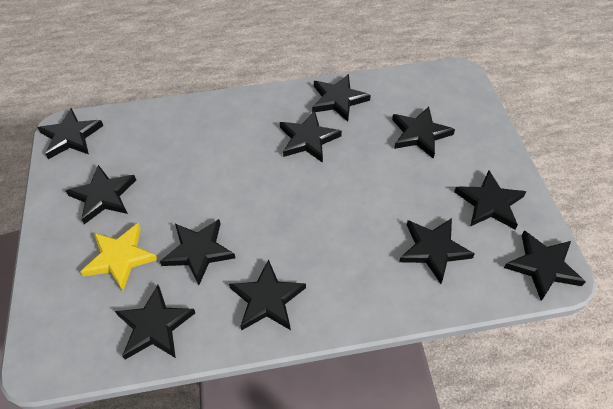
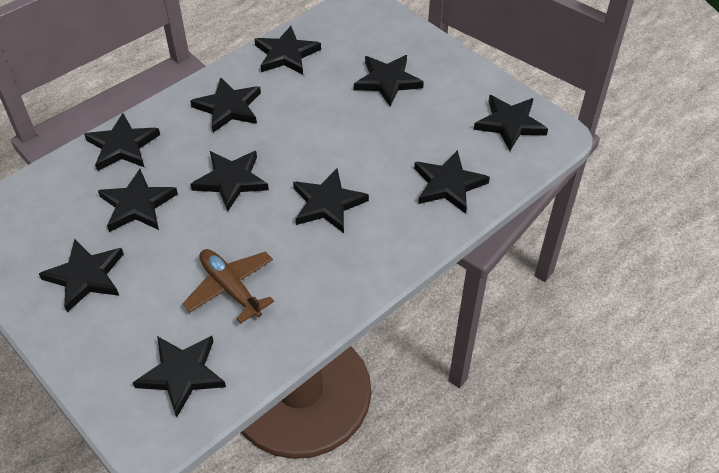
brown plane: none = 0 -> [182,249,274,324] = 1
yellow star: [81,223,158,291] = 1 -> none = 0

